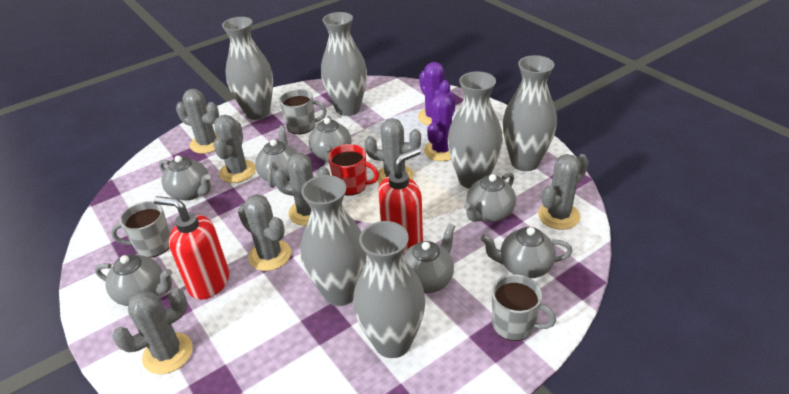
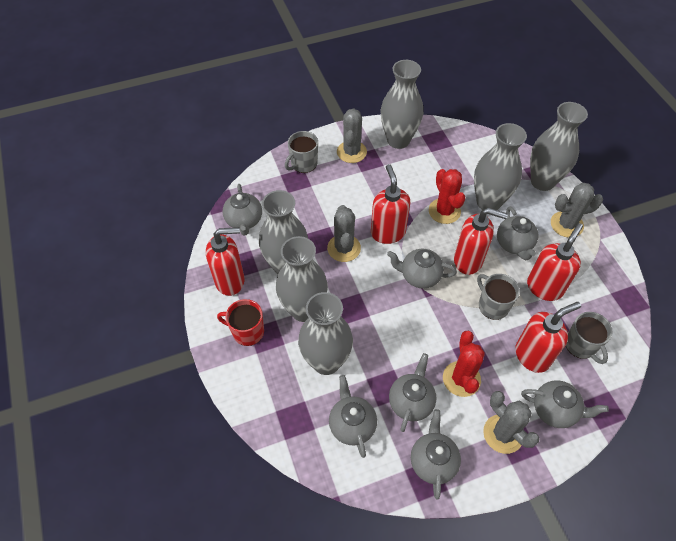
grey cactus: [112,288,193,374] [176,89,219,153] [214,115,256,183] [238,194,291,271] [273,153,330,226] [365,118,421,183] [538,154,589,230] = 7 -> [327,205,361,262] [337,109,367,163] [483,391,540,454] [551,183,603,238] = 4
purple cactus: [418,62,450,126] [424,92,456,161] = 2 -> none = 0
red cactus: none = 0 -> [429,169,465,224] [443,331,485,397] = 2
red soap dispenser: [154,196,229,300] [378,147,423,254] = 2 -> [206,227,245,296] [371,164,411,244] [454,208,508,275] [515,302,581,373] [527,223,583,301] = 5

